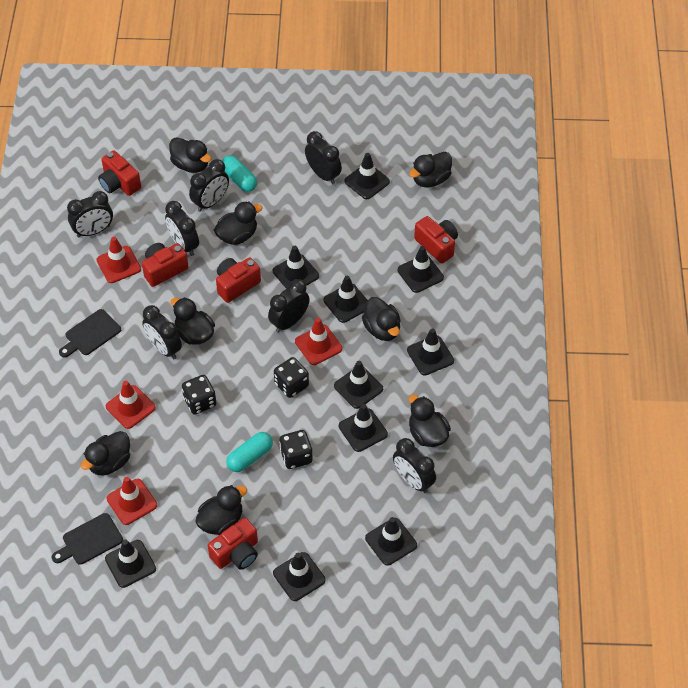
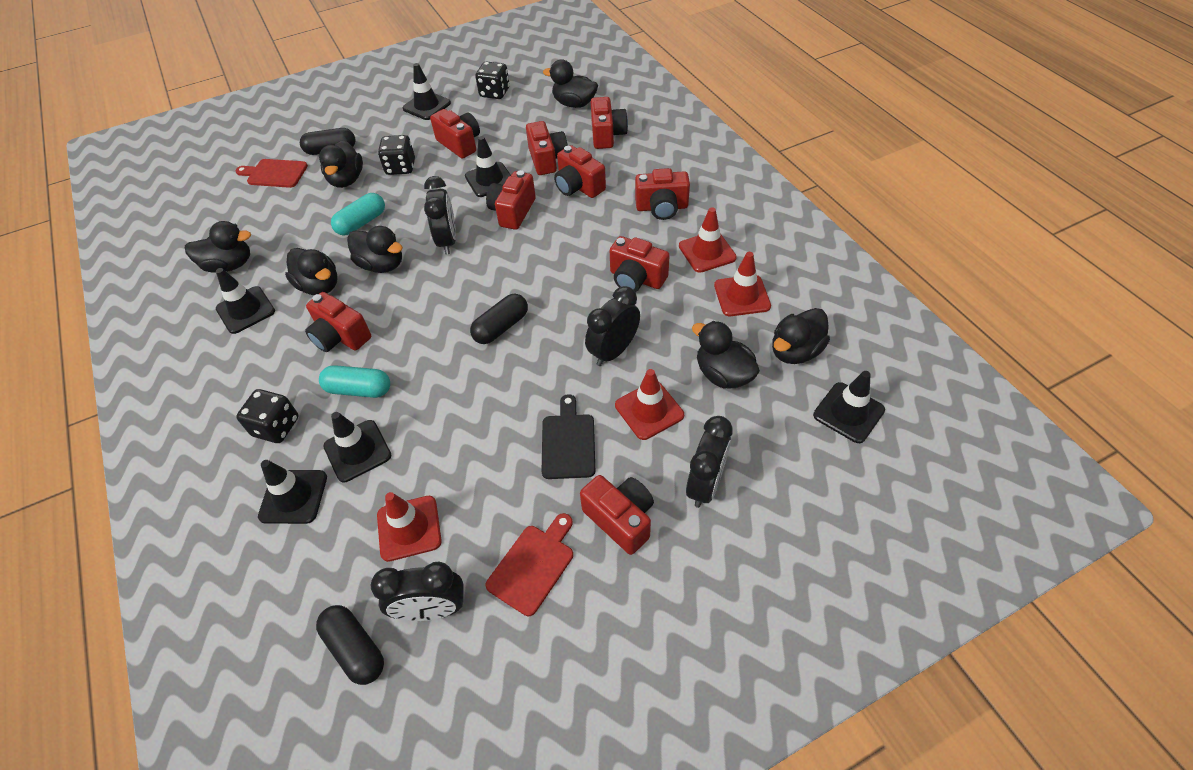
black capsule: none = 0 -> [300,128,356,155] [316,605,384,685] [470,294,528,344] = 3
black clock: [67,191,113,237] [142,305,182,359] [165,201,199,256] [189,159,229,212] [268,279,310,333] [305,131,342,184] [393,438,436,493] = 7 -> [371,562,464,621] [424,176,456,254] [585,286,640,366] [686,416,733,508] = 4
black cutting board: [51,513,123,565] [59,309,121,358] = 2 -> [541,394,595,479] = 1
black duck: [81,431,130,476] [169,137,211,173] [171,297,215,345] [195,485,247,535] [214,201,262,245] [362,297,401,341] [409,152,452,188] [409,395,451,447] = 8 -> [185,221,251,273] [285,248,337,295] [319,140,363,188] [347,226,403,273] [543,59,598,108] [692,321,760,389] [772,308,830,364] = 7
black traffic cone: [105,539,156,588] [273,246,319,289] [273,552,326,601] [324,276,368,323] [334,361,383,409] [339,404,388,452] [344,153,390,199] [365,517,417,566] [398,246,444,293] [407,328,454,375] = 10 -> [216,268,275,334] [258,460,327,524] [324,412,391,482] [402,63,451,120] [465,136,511,197] [813,371,885,443] = 6
red camera: [98,150,141,196] [142,243,189,287] [208,518,258,570] [216,257,261,303] [414,216,458,264] = 5 -> [305,292,371,352] [430,109,480,159] [486,170,536,230] [526,121,568,175] [554,145,606,198] [580,475,654,555] [591,97,628,149] [610,236,670,292] [635,168,690,220] = 9
red cutting board: none = 0 -> [236,159,308,188] [485,513,573,616] = 2

